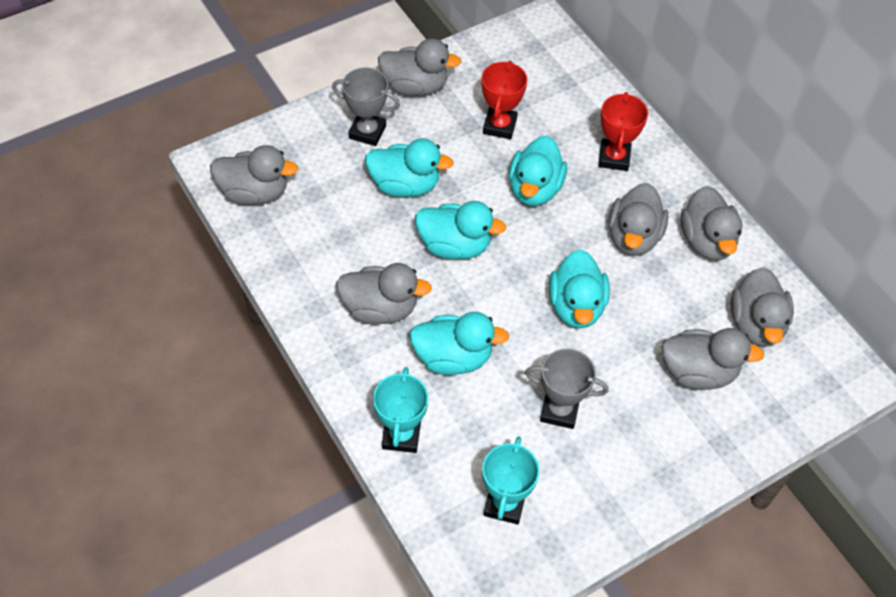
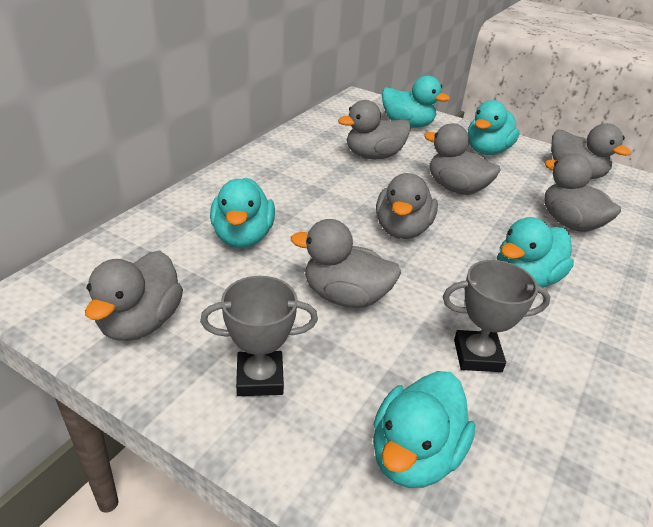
red trophy: [481,61,527,139] [598,92,648,171] = 2 -> none = 0
turquoise trophy: [373,367,428,453] [482,437,540,524] = 2 -> none = 0

